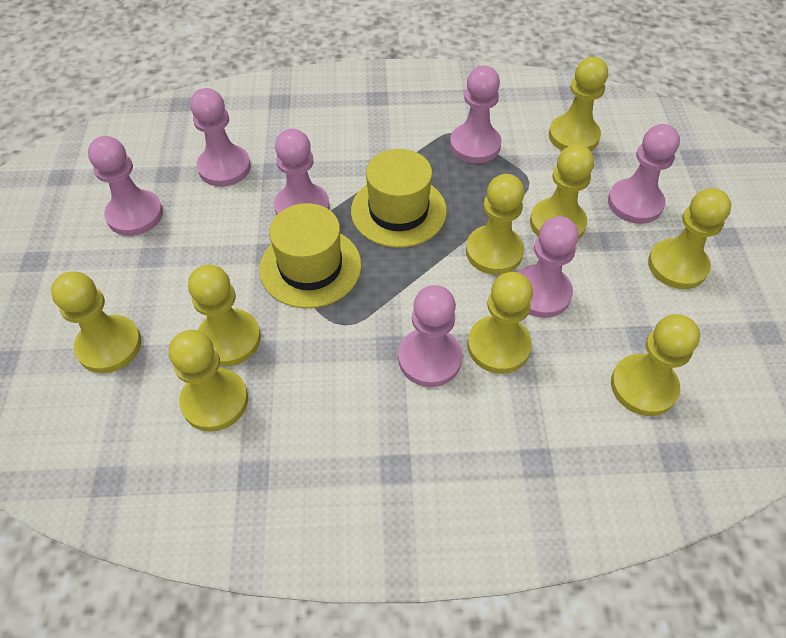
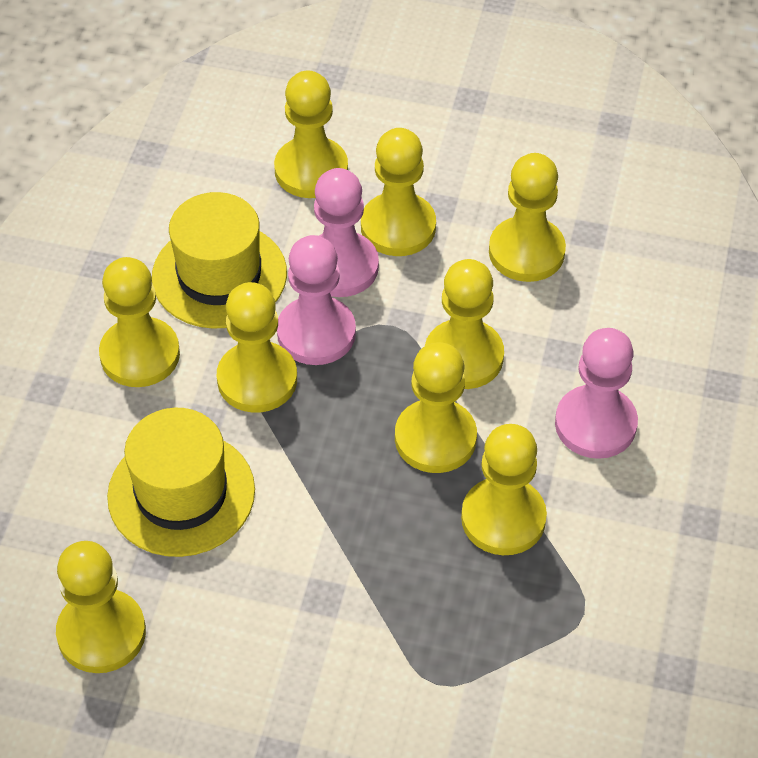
pink pawn: [88,136,163,236] [190,88,251,187] [274,129,330,215] [398,285,462,387] [450,66,501,163] [518,216,579,318] [608,124,680,224] = 7 -> [277,235,356,365] [314,168,379,297] [555,328,638,459] = 3

